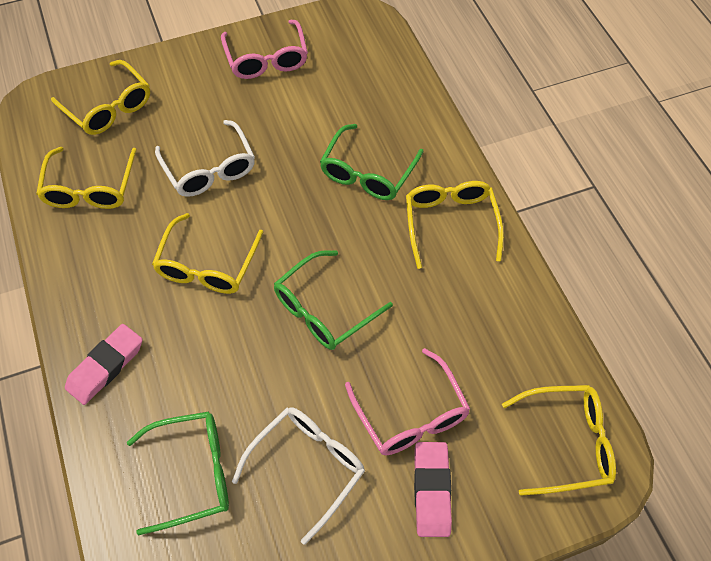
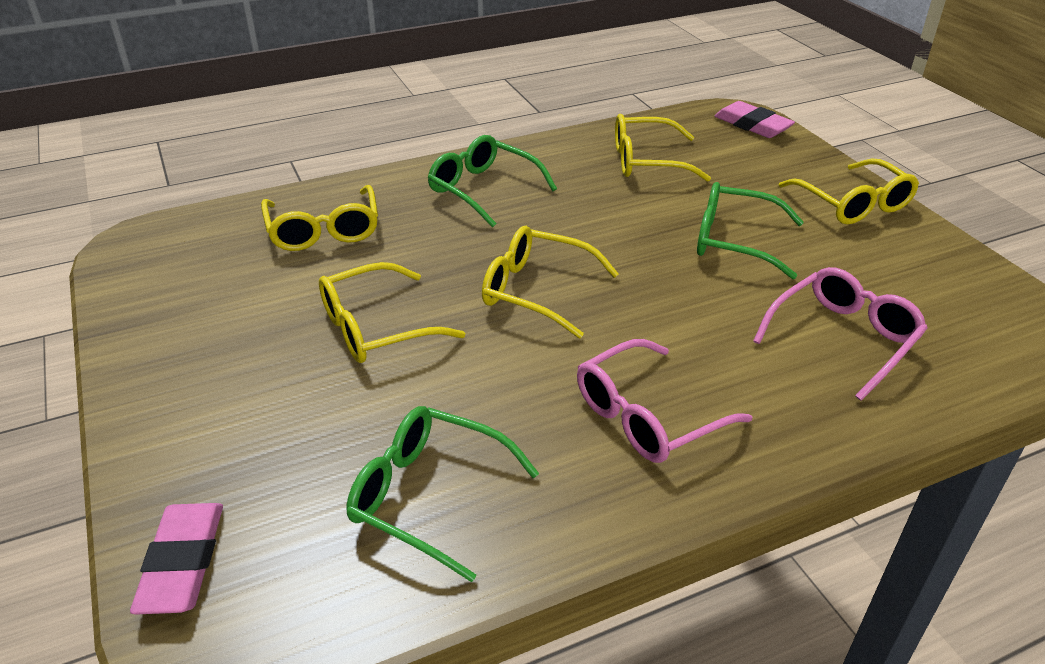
white glasses: [155,120,255,197] [232,407,365,545] = 2 -> none = 0

